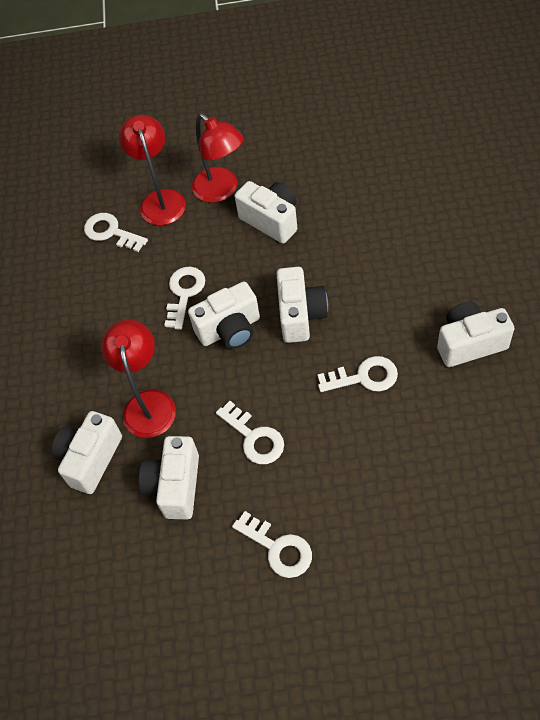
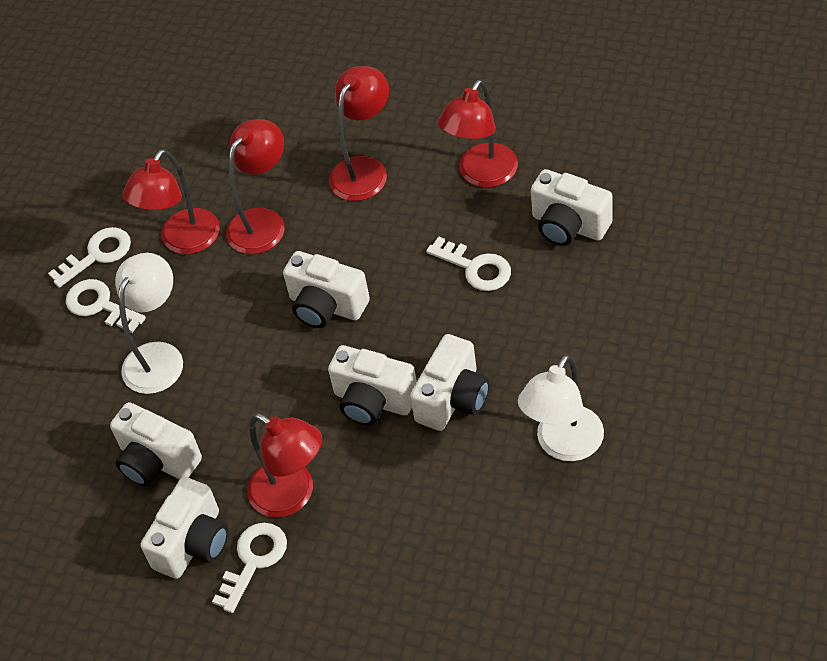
red lamp: [101,319,176,438] [119,115,186,225] [192,113,244,203] = 3 -> [123,149,220,254] [226,119,285,254] [247,413,322,518] [329,66,389,201] [438,79,518,187] = 5
white key: [84,213,148,252] [164,267,205,330] [216,401,284,464] [232,511,312,578] [318,356,398,392] = 5 -> [48,227,131,288] [66,279,146,333] [212,523,287,613] [426,236,511,291] = 4
white lamp: none = 0 -> [115,253,183,394] [518,354,604,461] = 2

